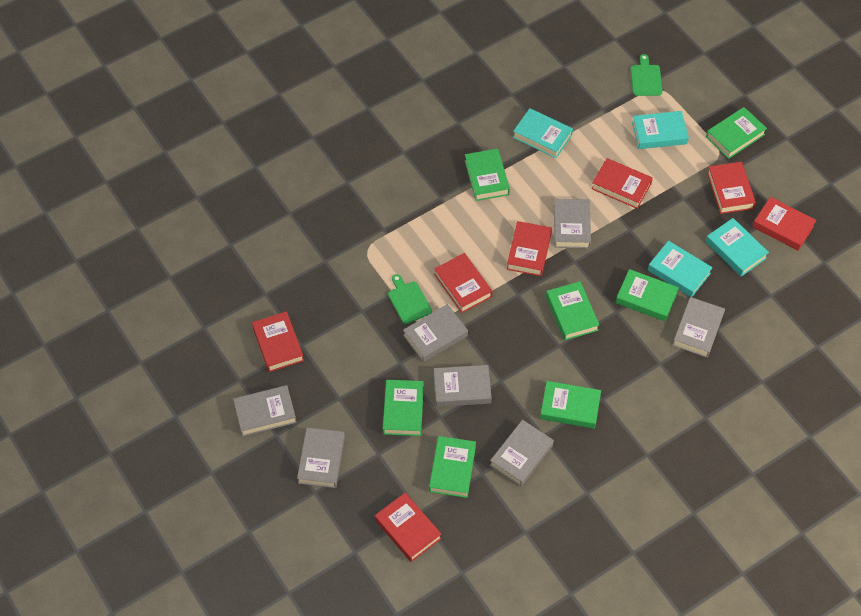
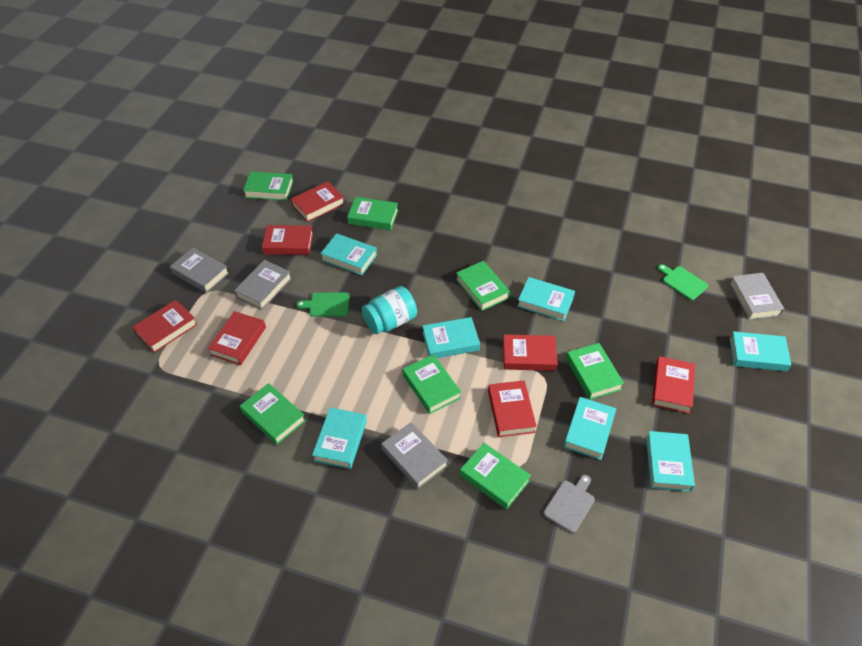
grey book: [233,385,297,436] [297,428,345,488] [403,304,468,362] [434,365,492,407] [490,420,554,486] [554,199,591,249] [673,297,725,358] = 7 -> [170,248,229,293] [234,260,292,310] [381,422,448,489] [729,273,784,320] = 4
grey cutting board: none = 0 -> [543,475,595,533] = 1
turquoise book: [513,108,573,158] [632,111,689,149] [648,241,713,297] [706,218,769,277] = 4 -> [312,407,367,469] [320,233,377,275] [422,317,480,358] [517,277,575,321] [563,397,616,460] [646,431,695,492] [729,331,791,371] = 7
turquoise jar: none = 0 -> [362,286,417,334] = 1

